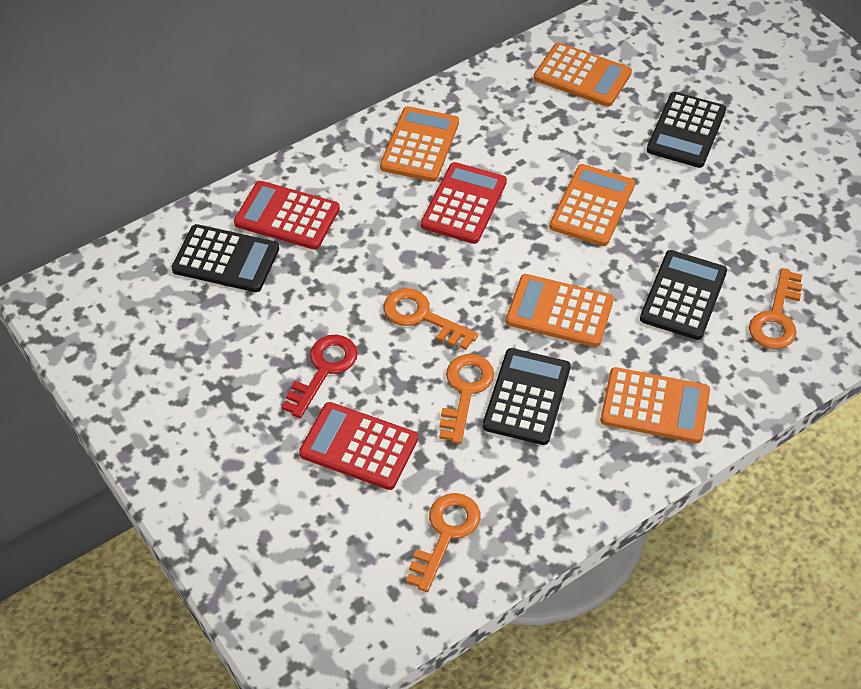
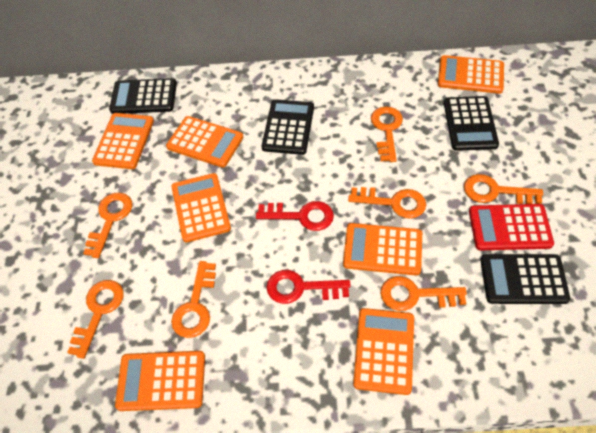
orange calculator: [380,106,459,182] [506,274,614,347] [534,43,632,107] [550,164,635,246] [600,367,710,443] = 5 -> [92,113,154,169] [115,351,205,411] [166,116,244,168] [171,173,231,242] [343,223,422,275] [353,308,414,395] [438,55,504,94] = 7
orange key: [384,288,479,350] [406,493,480,592] [439,354,494,444] [749,268,802,349] = 4 -> [67,280,124,359] [83,193,132,258] [171,261,216,338] [348,187,426,219] [371,106,403,162] [380,276,467,311] [464,174,543,204] = 7
red calculator: [234,181,340,250] [299,402,418,490] [421,162,507,244] = 3 -> [469,204,554,250] = 1
red key: [282,334,358,418] = 1 -> [256,201,334,231] [266,270,351,304] = 2

